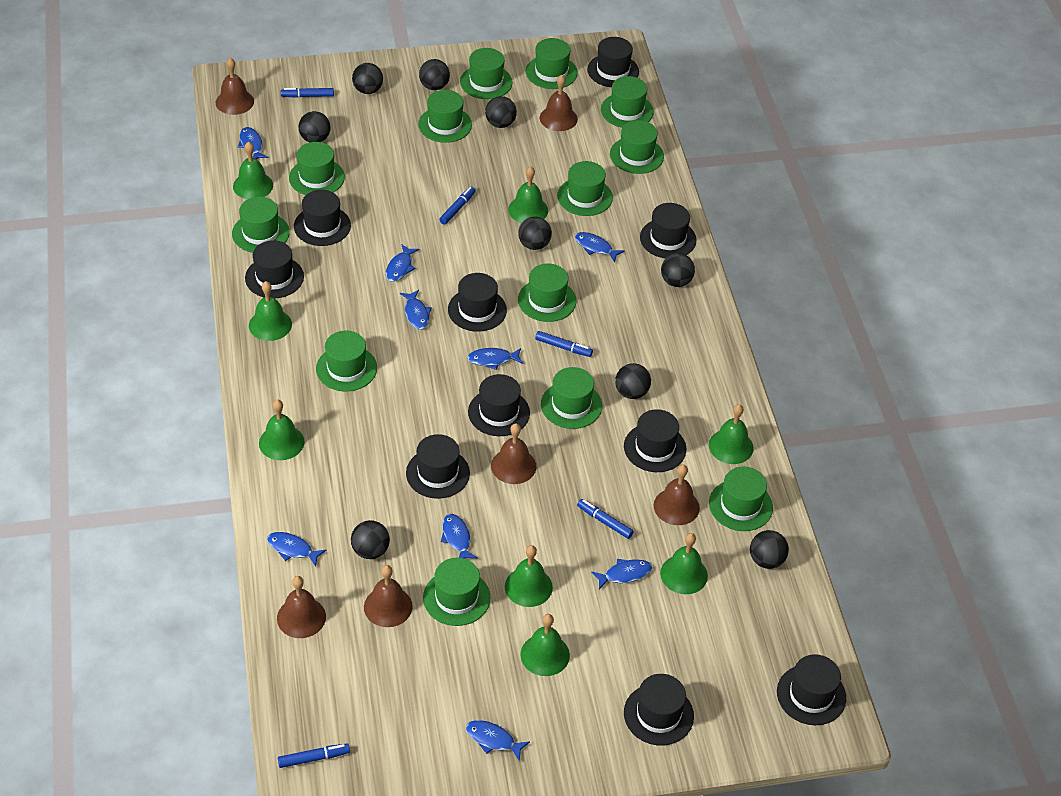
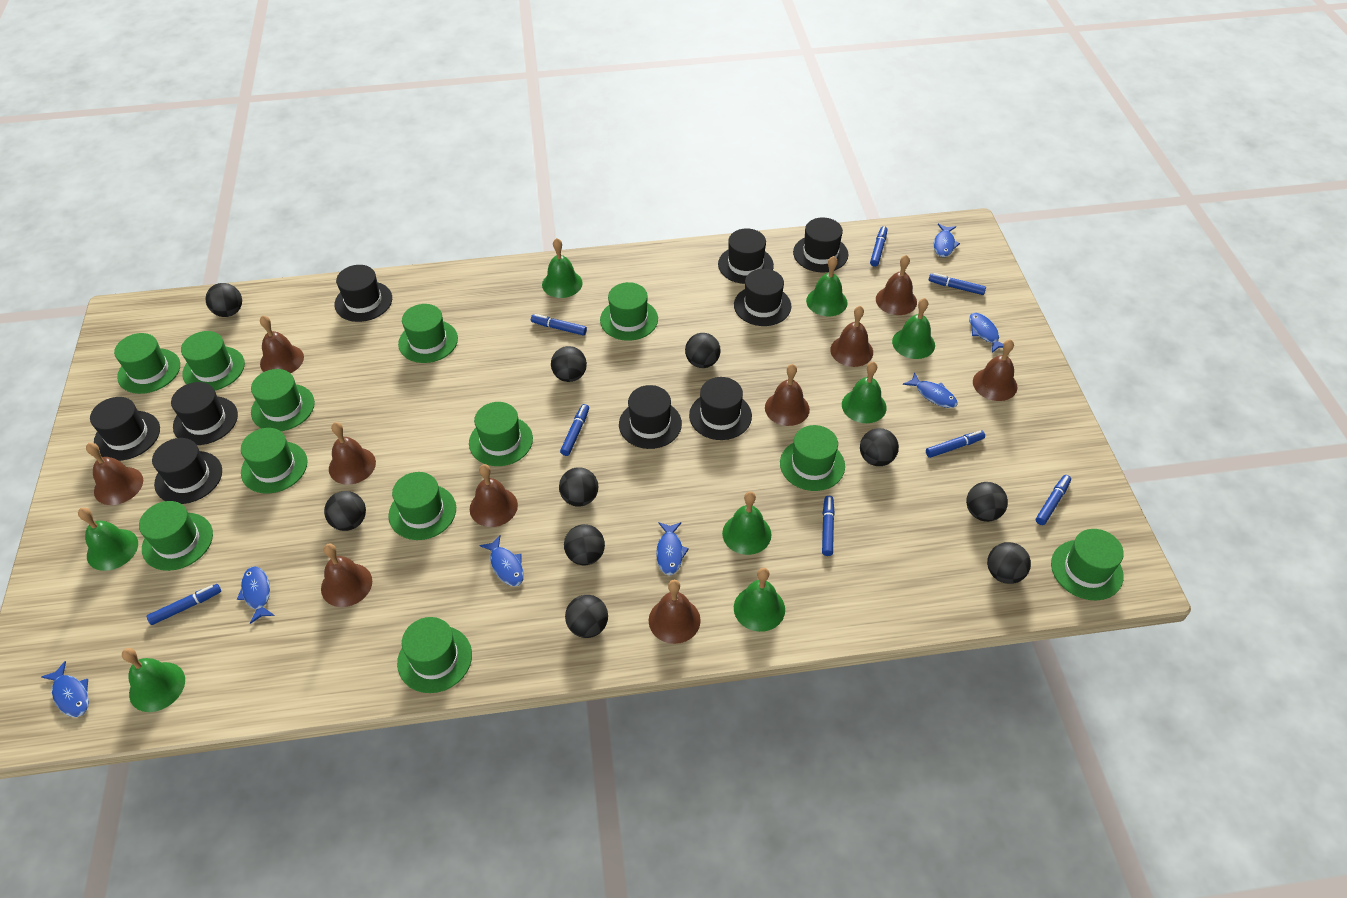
black ball: [298,111,331,143] [351,520,390,559] [352,63,383,94] [419,59,450,90] [485,96,517,128] [518,216,552,250] [615,363,651,399] [661,253,695,287] [750,530,789,569] = 9 -> [205,283,242,317] [324,491,366,531] [551,346,587,382] [559,467,598,507] [564,524,605,565] [565,595,608,638] [685,333,721,368] [860,428,899,466] [966,482,1008,522] [987,542,1031,584] = 10
black hat: [245,240,304,298] [294,190,351,246] [406,434,470,499] [448,273,507,332] [468,374,530,436] [587,37,639,87] [624,409,686,472] [624,674,694,746] [640,203,696,259] [777,654,846,725] = 10 -> [90,397,160,461] [152,438,222,504] [171,382,238,445] [334,265,392,322] [619,385,682,449] [689,377,752,440] [718,228,774,284] [734,269,791,326] [793,218,848,272] = 9
blue fish: [238,127,269,159] [267,532,327,567] [386,244,419,282] [400,290,432,330] [441,514,478,559] [466,720,530,761] [467,348,523,370] [575,232,625,263] [591,559,652,590] = 9 -> [41,661,89,717] [237,566,275,624] [479,535,524,586] [656,522,689,575] [903,373,958,408] [934,224,960,257] [969,313,1003,353] = 7
blue marker: [278,743,350,768] [281,88,334,98] [439,187,476,225] [535,331,593,357] [577,499,634,539] = 5 -> [147,584,221,625] [531,314,587,336] [560,404,589,456] [822,496,835,556] [870,226,887,267] [926,430,985,458] [929,273,986,295] [1036,475,1071,525] = 8
brown bell: [215,58,254,115] [277,576,326,638] [364,565,413,627] [491,423,536,484] [540,75,578,131] [654,465,700,525] = 6 -> [86,443,143,505] [260,315,304,373] [321,544,372,607] [329,422,376,485] [470,464,518,527] [649,580,701,644] [765,364,810,426] [830,306,873,367] [876,255,917,315] [973,339,1017,401] = 10
green hat: [232,197,290,253] [289,142,345,195] [316,331,377,391] [418,90,472,143] [423,558,490,626] [460,48,513,99] [518,263,576,322] [526,38,578,89] [541,367,602,429] [557,161,613,216] [601,76,654,128] [610,120,664,174] [709,467,773,531] = 13 -> [114,333,180,394] [139,501,213,571] [181,331,245,390] [241,428,307,494] [251,369,315,431] [388,472,456,540] [397,617,472,693] [398,304,458,363] [469,402,533,466] [600,282,658,341] [780,425,845,491] [1051,529,1124,600] = 12

